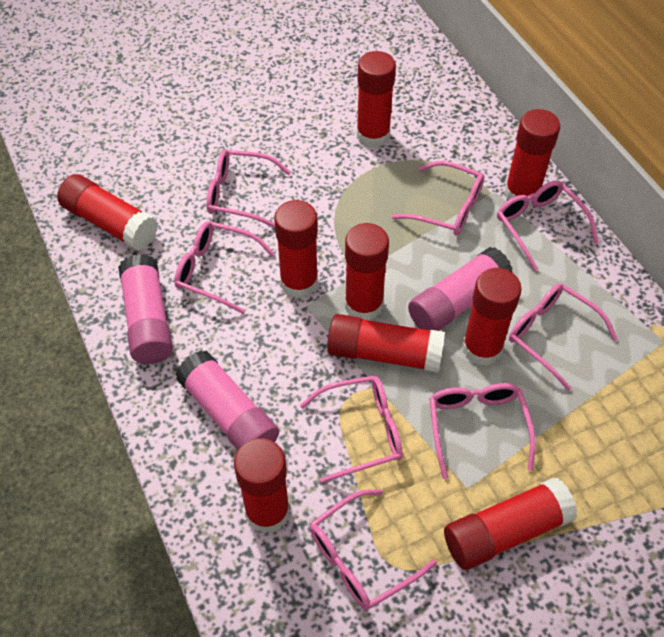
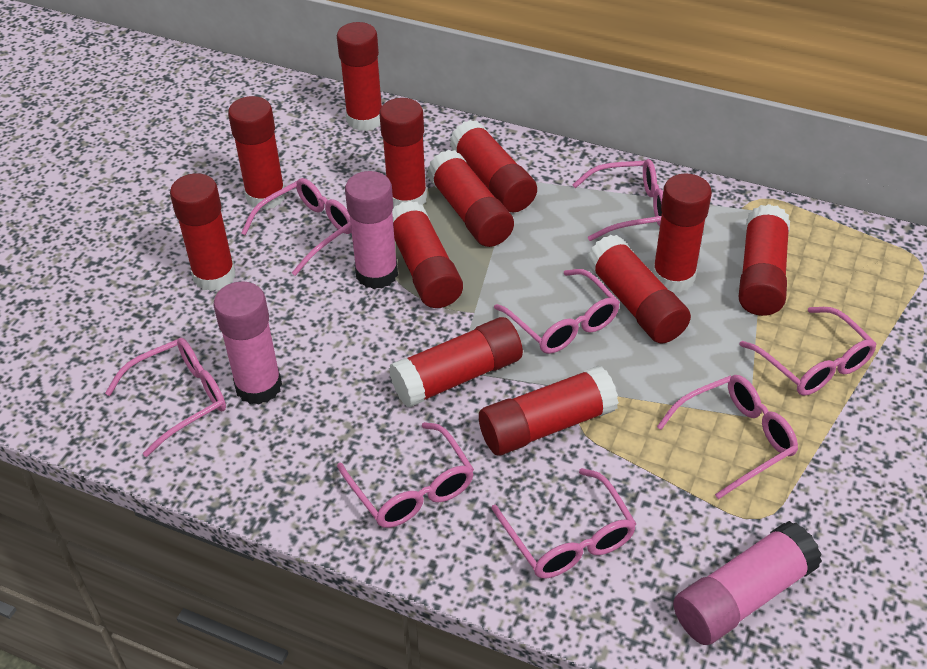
red glue stick: [57,174,158,251] [234,438,290,533] [274,200,318,298] [327,314,445,373] [345,223,389,321] [356,51,396,148] [444,478,578,570] [462,268,522,366] [504,109,560,206] = 9 -> [170,173,236,291] [228,96,286,210] [337,22,382,131] [379,98,427,208] [389,317,523,408] [392,201,463,308] [427,150,514,247] [449,120,537,213] [479,366,619,456] [586,235,691,343] [652,174,712,292] [738,204,790,316] = 12

